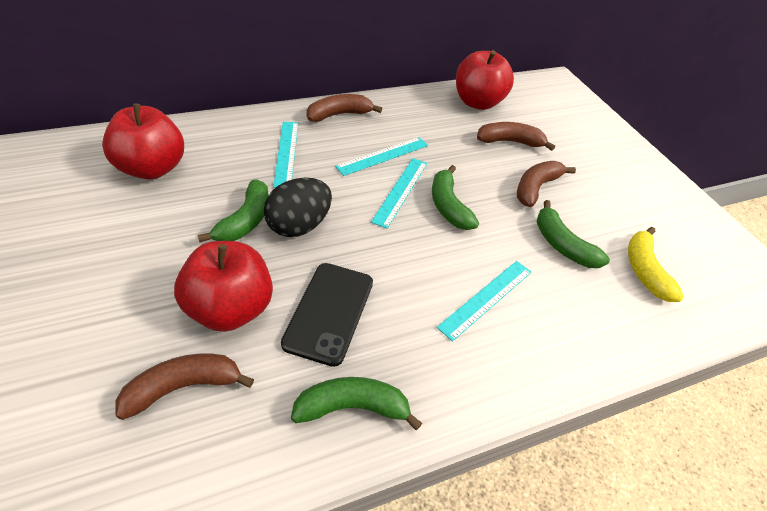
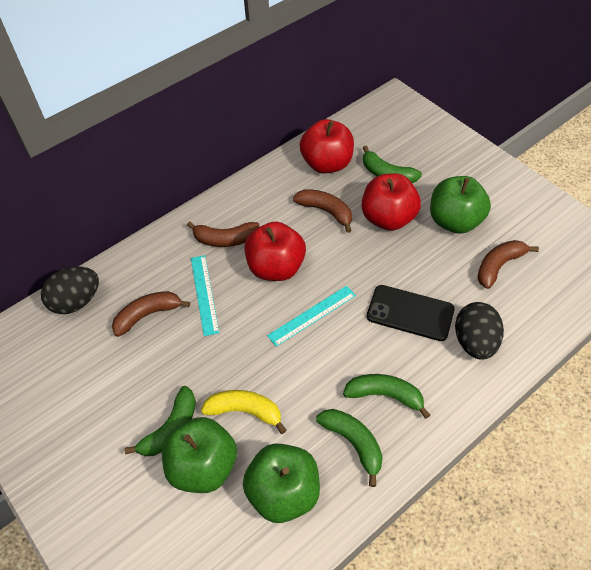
black egg: [264,178,332,237] = 1 -> [41,267,99,314] [455,302,504,360] = 2
green apple: none = 0 -> [162,417,237,493] [243,443,320,523] [430,176,491,234] = 3
turquoise ruler: [273,122,298,188] [335,137,428,176] [371,158,427,229] [437,261,532,342] = 4 -> [191,255,219,336] [267,286,356,347] = 2

